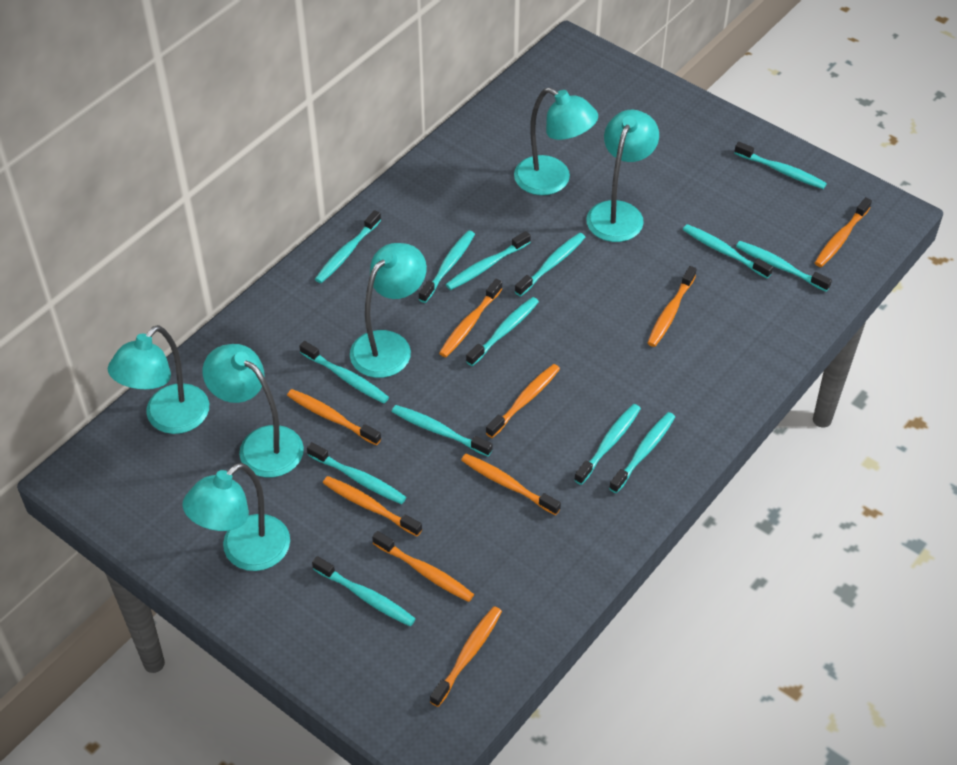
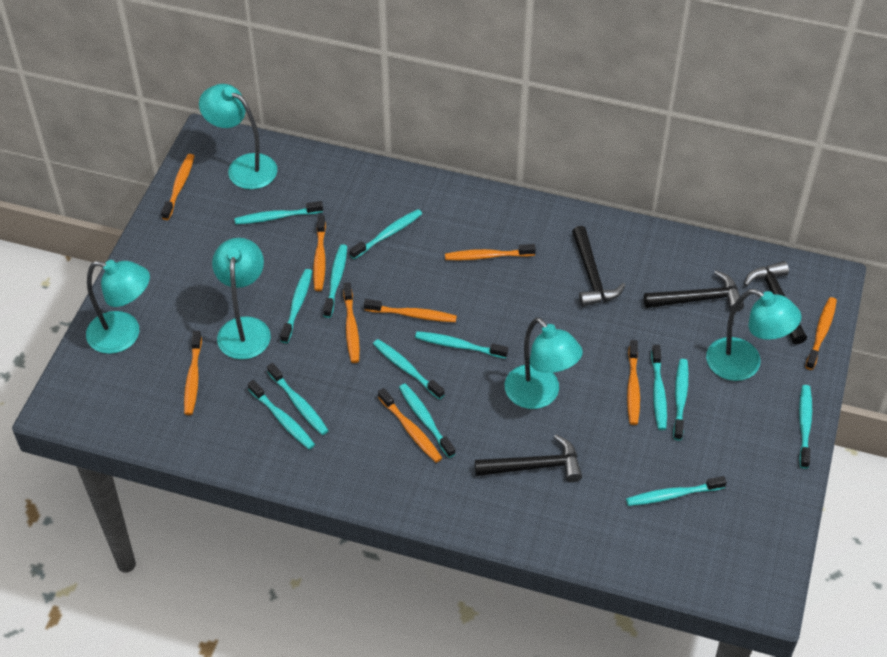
black hammer: none = 0 -> [475,434,582,482] [572,226,626,307] [644,270,744,312] [744,261,807,345] = 4
turquoise lamp: [108,325,209,434] [182,463,290,571] [203,344,304,477] [350,243,427,378] [514,87,598,195] [586,110,659,242] = 6 -> [86,260,150,354] [199,84,277,189] [212,238,271,360] [505,317,583,409] [706,289,802,381] = 5
turquoise toothbrush: [299,341,389,403] [307,442,406,504] [312,556,416,626] [315,210,381,283] [392,405,492,456] [419,231,475,303] [445,231,531,290] [466,297,539,366] [515,233,586,296] [574,404,641,485] [609,412,675,493] [683,224,773,278] [734,142,827,189] [736,241,832,292] = 14 -> [234,201,323,225] [248,380,315,450] [267,363,329,435] [280,269,312,343] [323,244,347,318] [349,209,422,259] [373,339,445,400] [399,384,455,458] [415,331,508,359] [626,476,727,506] [651,345,667,430] [673,359,689,441] [799,385,812,469] = 13

